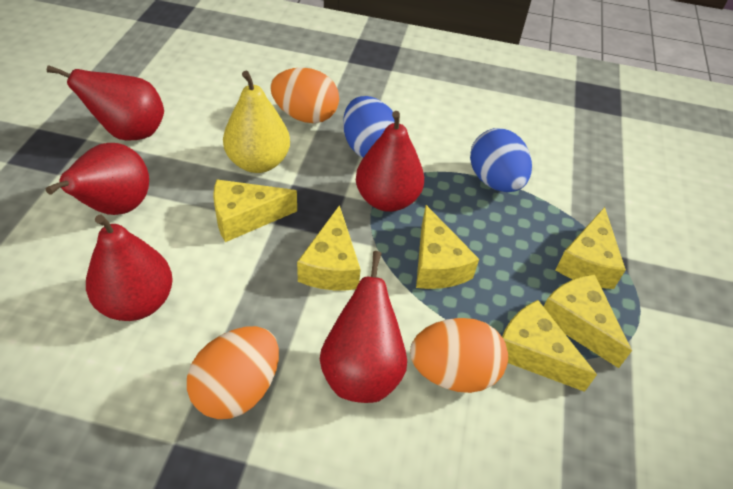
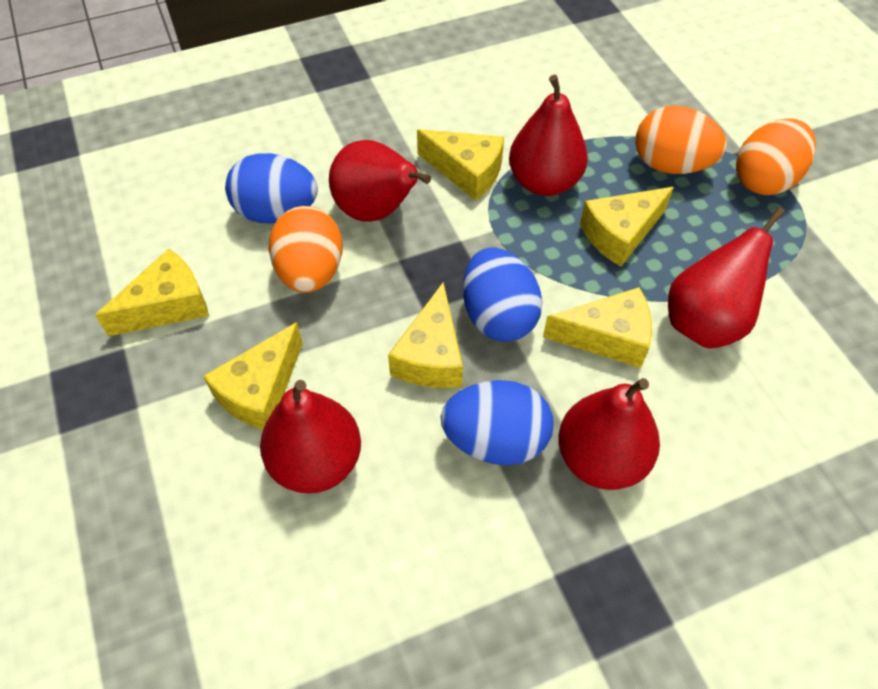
blue egg: [343,96,395,158] [470,128,532,192] = 2 -> [225,153,318,223] [440,380,554,465] [463,247,543,342] = 3
yellow pear: [223,71,290,173] = 1 -> none = 0

